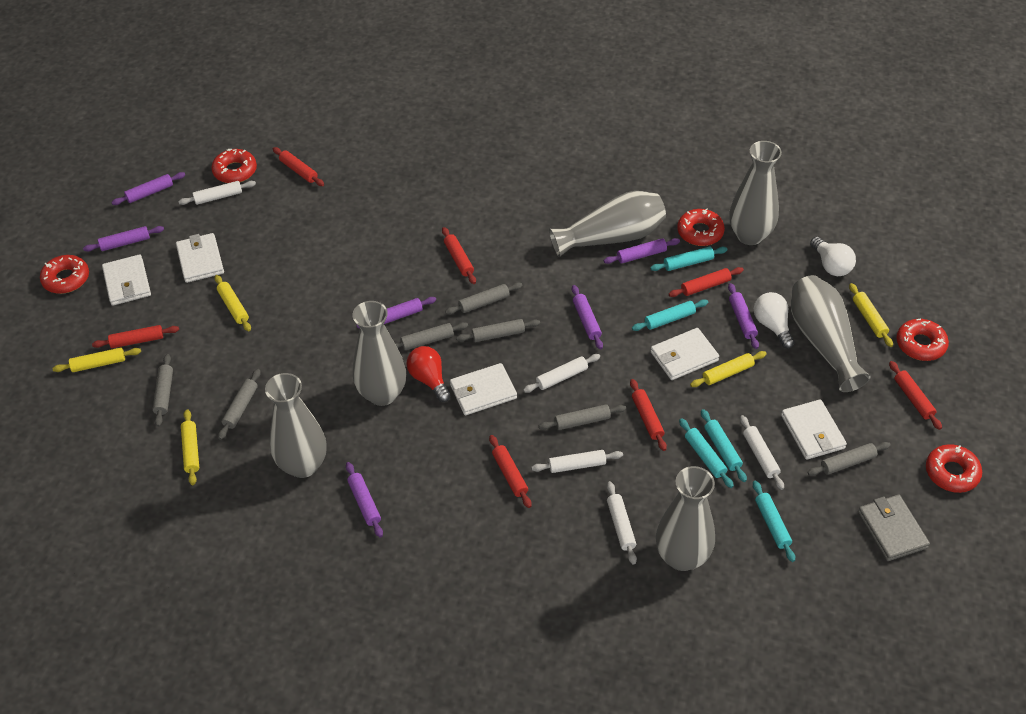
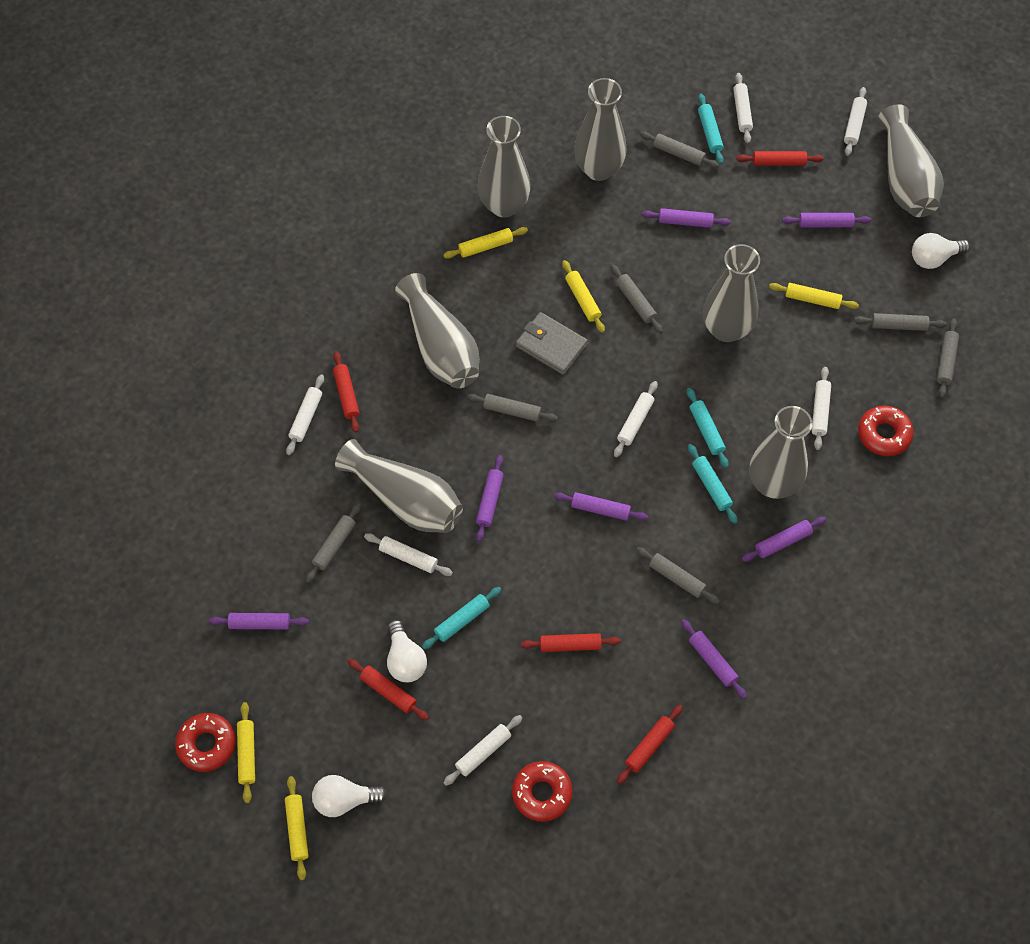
grey vase: [265,373,327,478] [352,301,406,406] [549,191,666,257] [656,466,715,571] [729,141,782,245] [791,275,871,392] = 6 -> [335,439,463,533] [395,273,479,388] [478,116,531,217] [574,78,627,181] [703,244,760,342] [750,406,812,499] [878,104,944,217] = 7
red donut: [40,255,89,294] [211,149,257,183] [677,208,725,246] [896,319,949,361] [926,444,982,493] = 5 -> [175,713,236,772] [512,761,572,822] [858,406,914,456] = 3
red light bulb: [407,346,451,402] = 1 -> none = 0
red rolling pin: [92,325,179,348] [273,147,324,186] [442,227,476,284] [489,435,532,508] [630,379,667,451] [669,267,744,297] [889,361,942,430] = 7 -> [333,351,359,432] [348,659,429,720] [521,633,621,652] [617,705,683,784] [736,151,824,166] = 5
turquoise rolling pin: [632,299,708,331] [650,246,728,271] [679,418,734,488] [701,409,747,482] [753,480,795,562] = 5 -> [422,587,501,649] [687,388,729,468] [688,444,738,524] [698,94,724,164] = 4
white light bulb: [754,292,795,349] [810,237,856,276] = 2 -> [312,775,387,817] [387,620,427,682] [912,233,970,269] = 3
white rolling pin: [178,181,256,205] [523,354,600,393] [531,450,623,473] [607,481,637,565] [740,415,784,490] = 5 -> [286,374,324,455] [364,533,453,576] [443,715,522,786] [614,381,658,457] [733,73,753,144] [812,367,831,450] [844,87,867,156] = 7
white wallet: [102,255,151,306] [176,233,224,283] [450,363,517,415] [651,328,719,380] [781,399,847,460] = 5 -> none = 0

